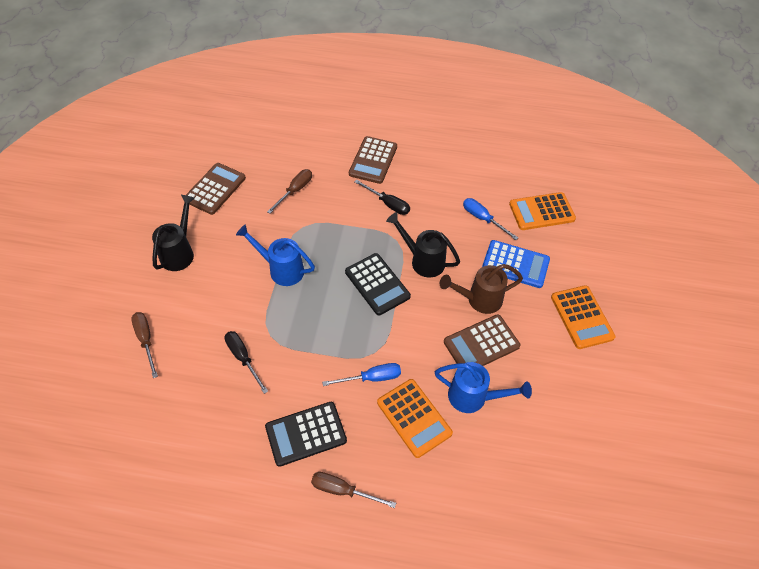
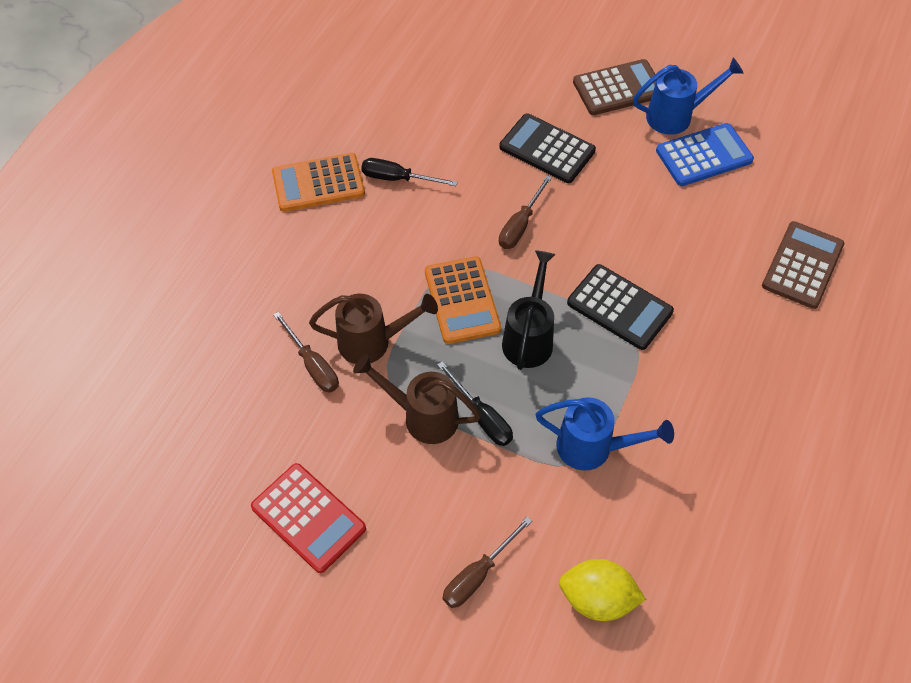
black watering can: [152,195,195,271] [386,212,460,277] = 2 -> [502,250,556,370] = 1
blue screwdriver: [322,363,401,386] [463,198,518,240] = 2 -> none = 0
brown calculator: [186,163,246,215] [349,136,397,184] [444,314,521,366] = 3 -> [573,59,657,115] [762,221,844,309] = 2
brown watering can: [440,264,523,314] = 1 -> [309,294,438,364] [353,354,481,444] = 2
orange calculator: [377,379,453,458] [509,192,576,230] [551,285,615,349] = 3 -> [272,153,365,212] [425,256,501,344] = 2
red calculator: none = 0 -> [251,463,366,573] = 1
yellow lemon: none = 0 -> [559,559,646,621] = 1

